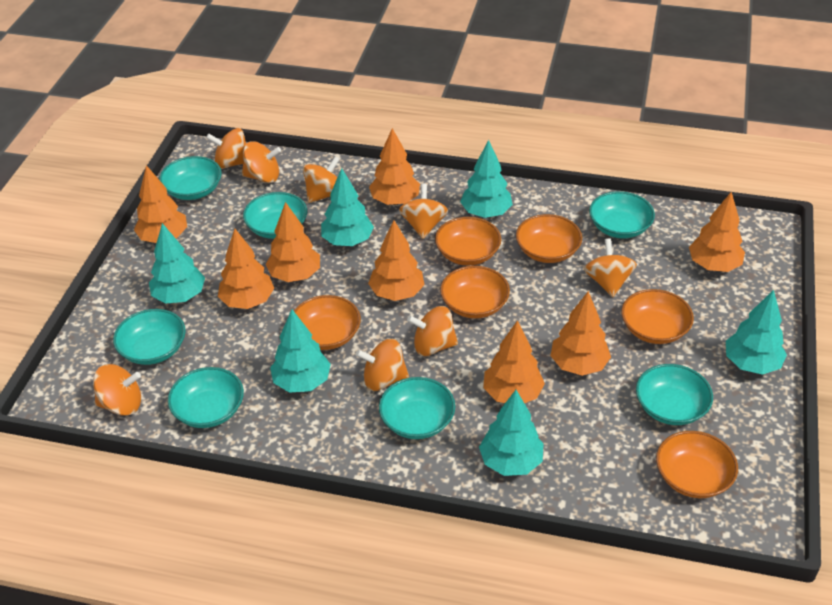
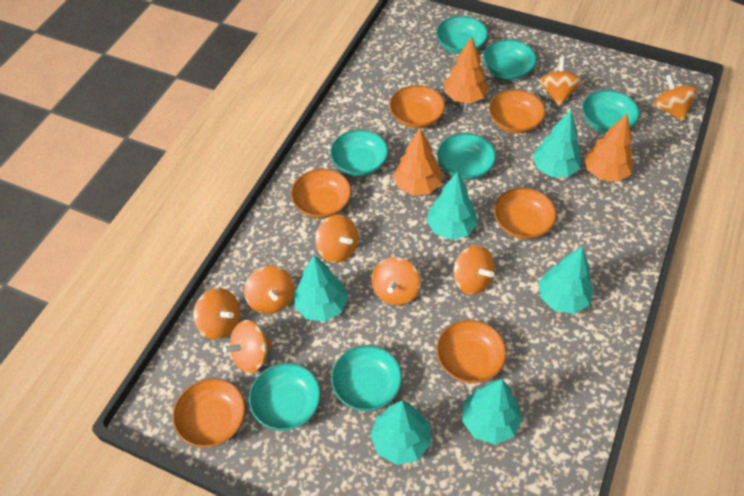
orange tree: [134,165,187,243] [218,229,274,309] [266,202,320,282] [368,220,425,301] [369,128,420,205] [483,320,545,403] [550,291,611,376] [689,191,745,272] = 8 -> [393,128,441,195] [444,36,489,104] [584,114,634,182] = 3

